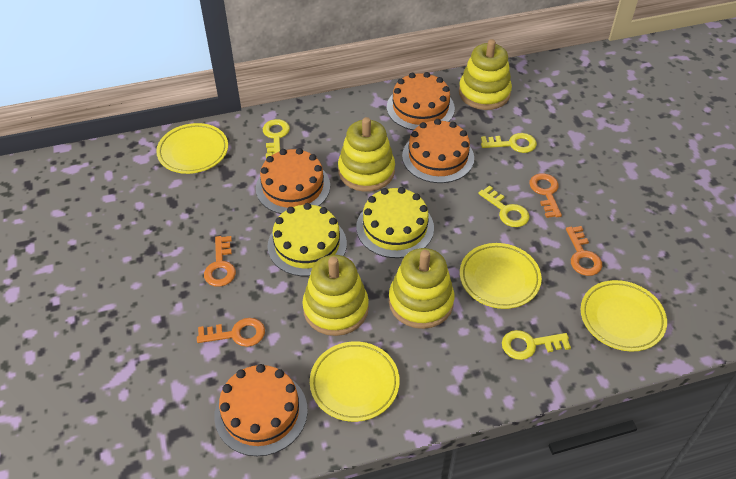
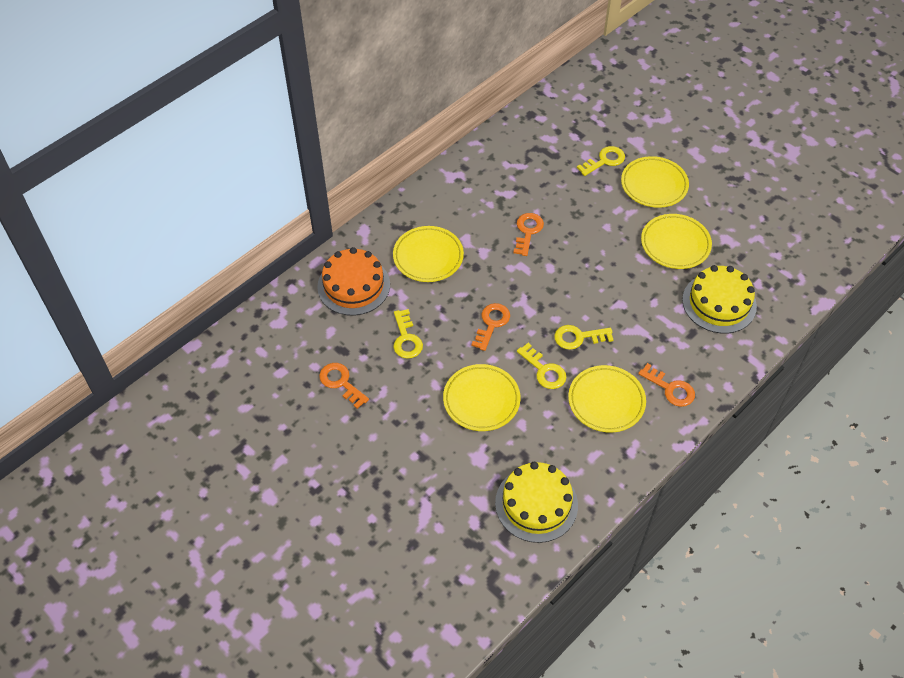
orange cake: [214,364,308,456] [256,148,330,214] [387,72,455,130] [402,119,474,183] = 4 -> [317,247,390,315] = 1
yellow plate: [156,123,228,174] [310,341,400,422] [460,243,542,309] [581,280,667,352] = 4 -> [393,226,464,282] [443,364,520,431] [568,365,646,433] [621,156,689,208] [641,214,712,269] = 5
yellow stacking toy: [302,255,369,336] [338,117,395,192] [389,248,455,329] [459,39,512,110] = 4 -> none = 0

